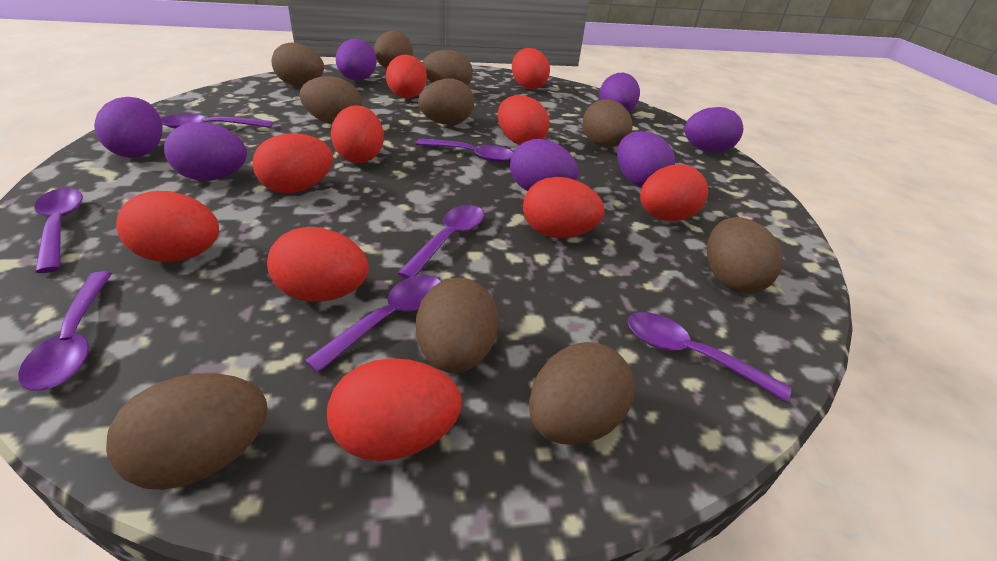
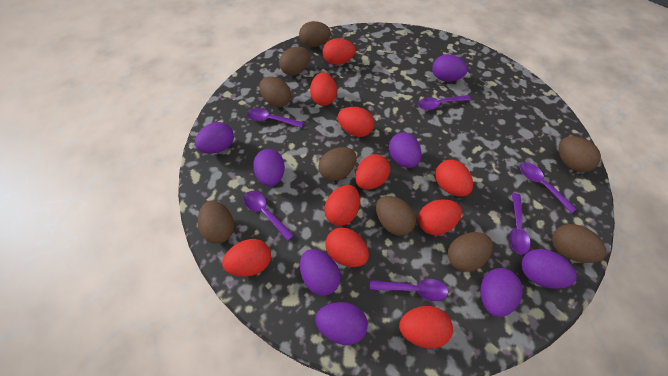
brown egg: [106,373,268,490] [271,43,324,86] [299,76,362,124] [374,31,413,68] [416,278,499,373] [418,78,474,125] [422,50,473,86] [529,342,634,445] [583,99,632,147] [707,217,783,293] = 10 -> [198,201,234,244] [259,77,291,107] [279,47,310,76] [299,21,331,47] [319,147,357,181] [376,196,416,235] [448,232,493,272] [552,224,607,263] [559,136,601,172] = 9
purple egg: [94,97,163,158] [164,122,247,181] [336,39,377,80] [510,139,578,191] [599,73,640,112] [617,131,675,187] [685,107,743,153] = 7 -> [195,122,234,154] [253,149,285,186] [300,249,341,296] [315,302,368,345] [389,132,422,168] [432,54,468,81] [480,268,523,317] [521,249,577,289] = 8
purple spoon: [18,271,112,391] [34,188,83,273] [161,114,272,129] [304,275,441,373] [397,205,484,279] [416,138,513,163] [627,312,792,402] = 7 -> [244,191,294,241] [247,108,304,128] [370,279,448,301] [418,95,471,110] [509,193,531,254] [520,162,576,213] = 6

